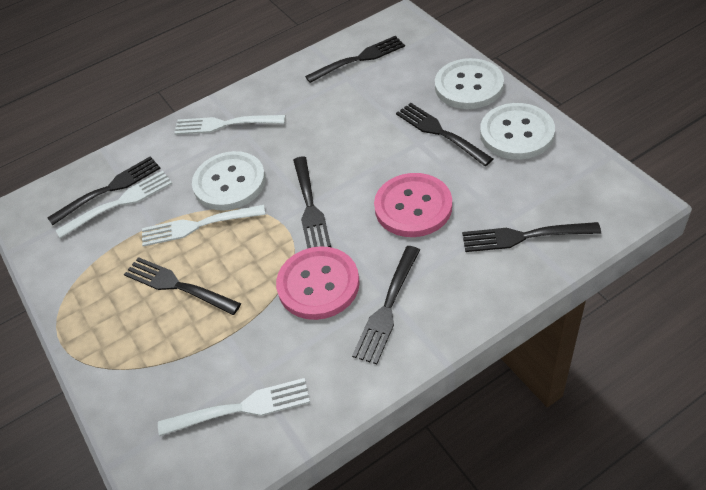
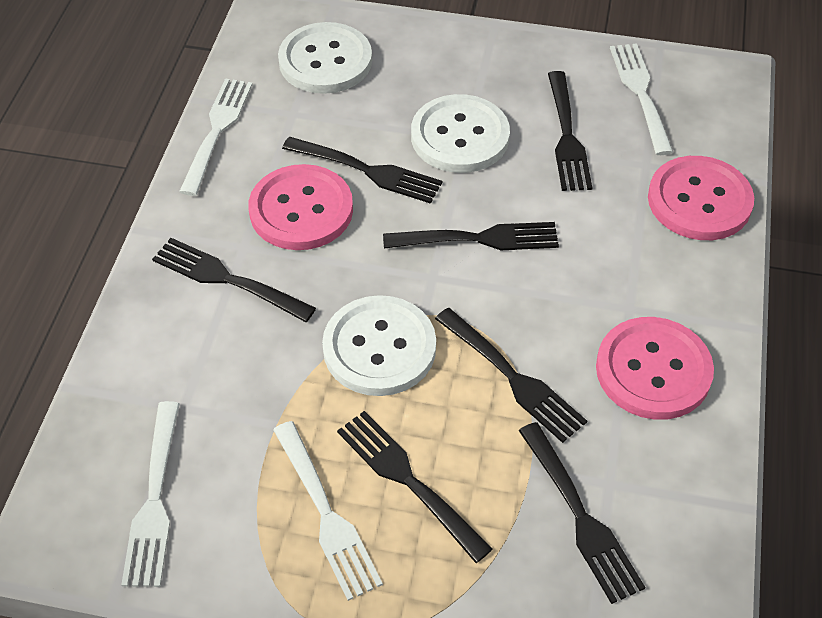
pink button: [276,246,360,320] [374,173,452,237] = 2 -> [248,164,353,250] [596,317,714,420] [648,156,754,240] = 3

